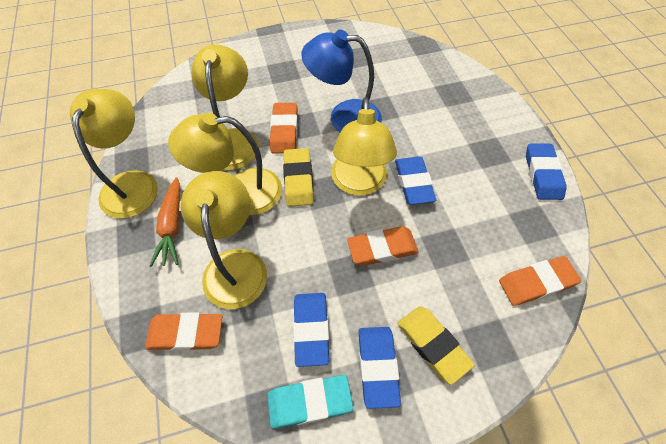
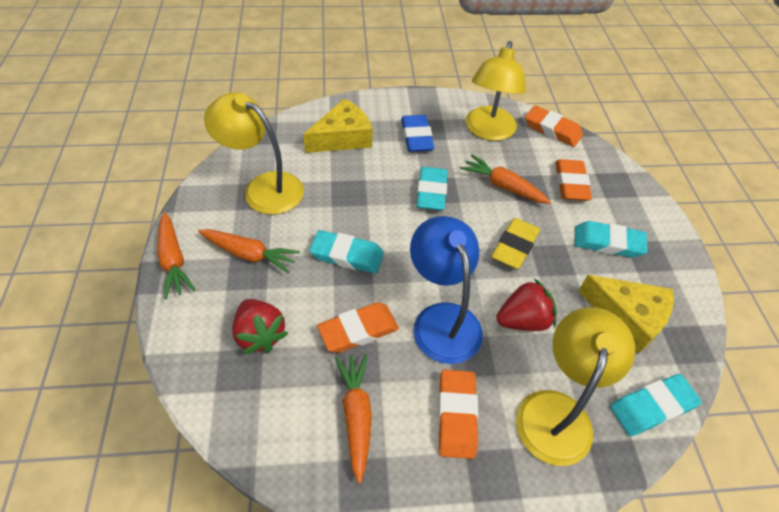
blue eraser: [293,293,329,367] [359,327,401,409] [395,157,436,205] [526,143,566,200] = 4 -> [401,115,434,152] = 1
orange carrot: [150,177,180,267] = 1 -> [157,212,195,299] [198,229,300,273] [335,354,372,484] [460,155,551,204] = 4
red strawberry: none = 0 -> [232,299,288,354] [497,278,557,331] = 2
turquoise eraser: [267,375,353,429] = 1 -> [309,230,384,273] [417,167,448,210] [575,221,648,258] [610,374,702,436] = 4
yellow cheese: none = 0 -> [303,98,373,153] [578,275,674,354] = 2
yellow eraser: [283,148,314,207] [397,306,475,385] = 2 -> [491,218,540,269] = 1
yellow lamp: [70,89,158,219] [168,113,282,215] [180,171,267,309] [191,44,259,170] [331,98,397,196] = 5 -> [204,92,304,215] [466,41,526,141] [516,307,636,466] = 3

